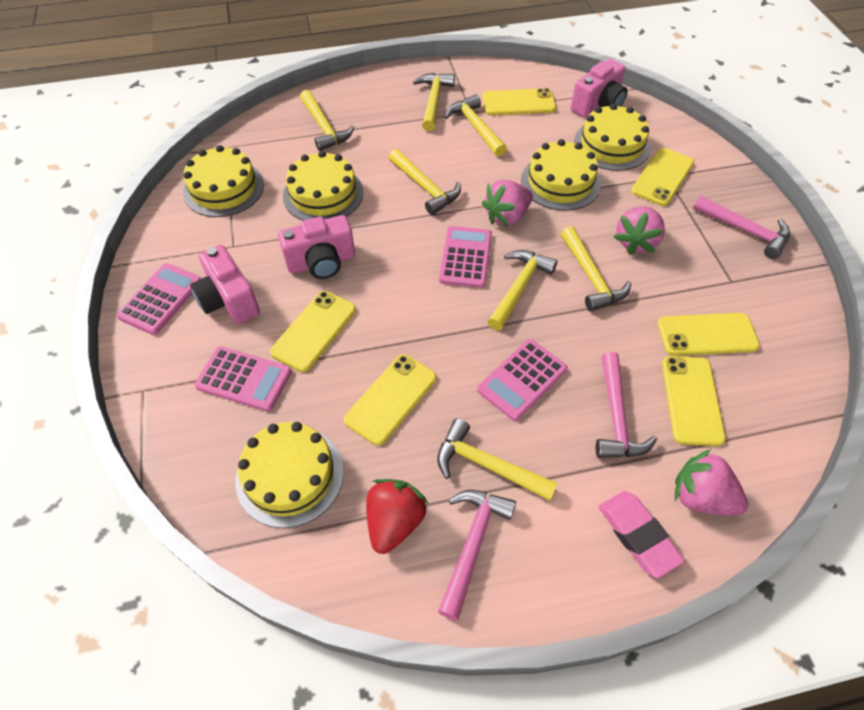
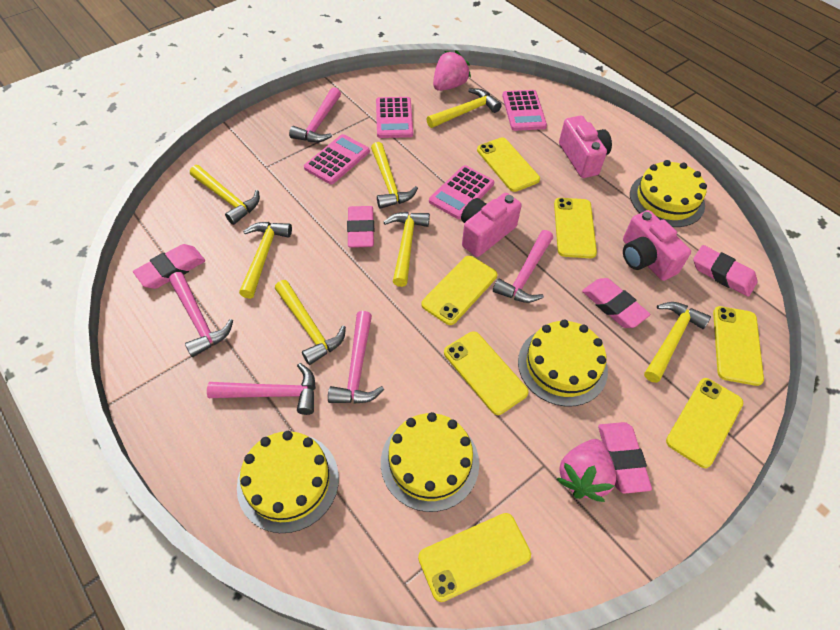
pink eraser: [599,491,685,578] = 1 -> [133,244,205,289] [347,206,374,248] [582,278,650,328] [598,422,652,494] [693,245,758,297] = 5
pink hammer: [438,490,516,620] [596,352,657,458] [693,195,790,259] = 3 -> [169,272,233,357] [207,363,316,415] [289,87,341,142] [328,311,384,404] [493,230,553,303] = 5
pink strawberry: [482,180,533,227] [614,206,665,255] [675,449,748,516] = 3 -> [433,50,471,91] [557,439,616,502] = 2
red strawberry: [366,479,429,554] = 1 -> none = 0
yellow cake: [183,145,264,217] [235,422,344,528] [283,151,364,221] [521,139,601,211] [574,103,650,171] = 5 -> [237,431,339,533] [381,412,479,512] [518,320,608,407] [630,160,707,227] = 4
yellow phone: [270,291,356,372] [344,354,437,446] [482,88,556,115] [631,148,694,206] [657,313,760,356] [662,356,726,446] = 6 -> [418,513,531,602] [421,256,497,325] [444,331,529,415] [477,137,540,192] [554,198,597,258] [666,378,743,468] [713,306,764,386] = 7

